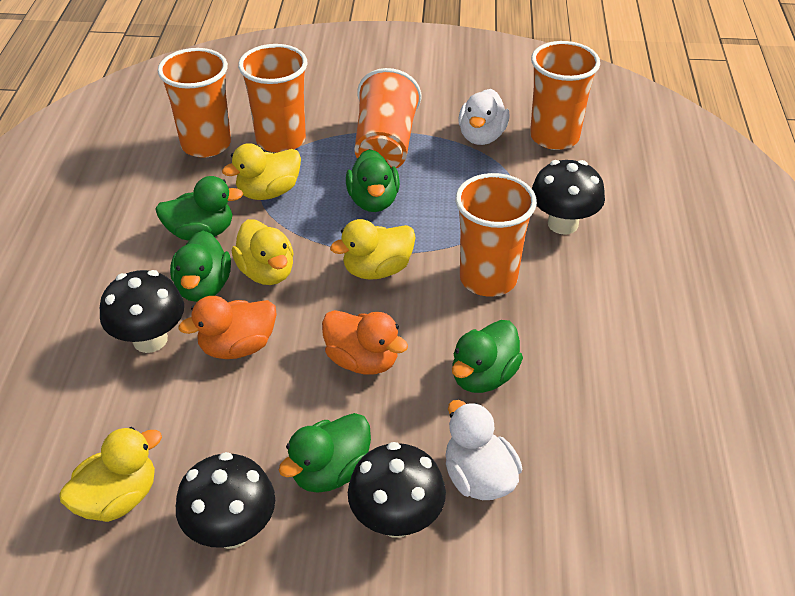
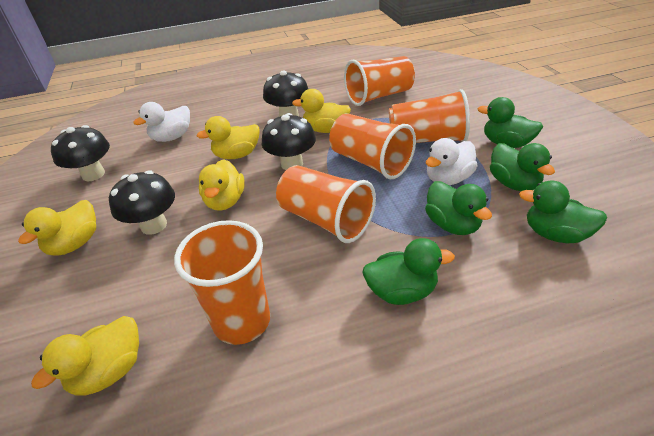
orange duck: [178,296,277,359] [322,310,408,375] = 2 -> none = 0
yellow duck: [59,427,162,522] [222,143,301,200] [232,219,294,285] [330,219,416,280] = 4 -> [18,200,96,256] [31,316,139,396] [197,116,260,159] [199,159,245,211] [292,89,351,133] = 5

